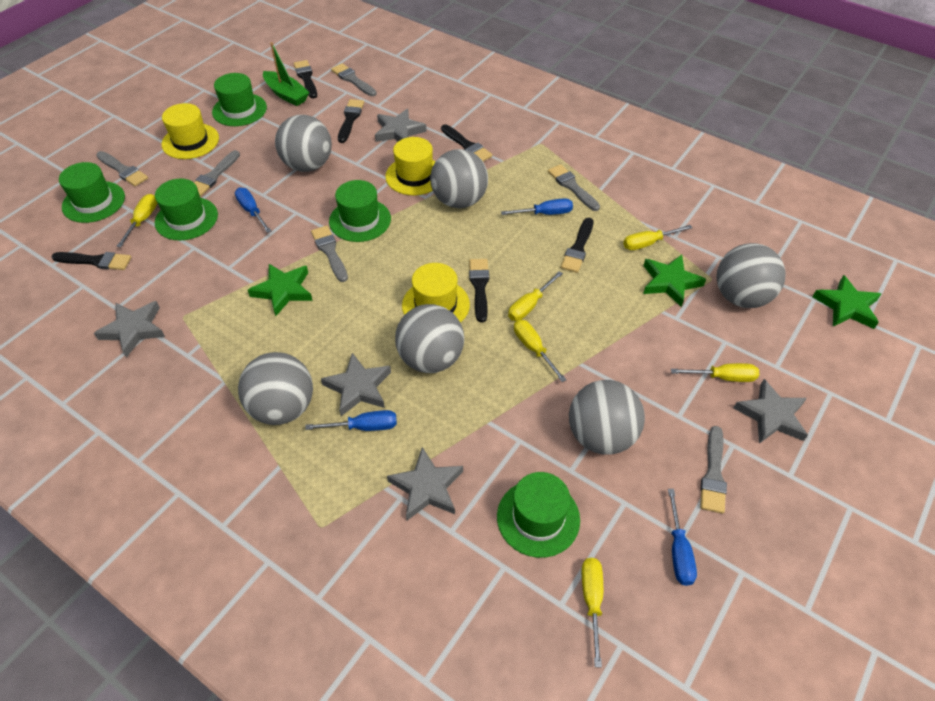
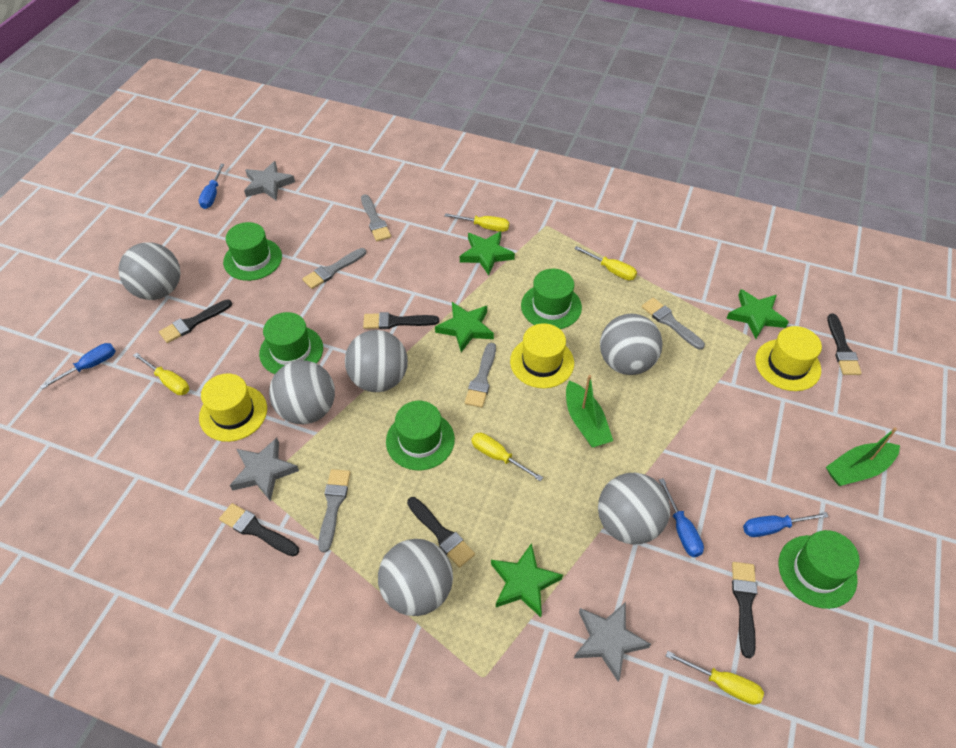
green boat: [263,42,309,106] = 1 -> [566,375,613,448] [826,427,900,486] = 2
green star: [248,264,313,316] [643,255,706,307] [813,275,881,329] = 3 -> [435,302,494,352] [460,231,515,275] [491,543,563,617] [726,289,789,339] = 4
grey brush: [96,151,148,186] [194,150,240,196] [311,226,348,282] [331,63,377,96] [548,164,600,211] [700,426,727,514] = 6 -> [302,248,366,289] [318,469,351,552] [361,194,391,241] [465,343,496,408] [642,298,705,350] = 5
grey star: [94,301,165,358] [321,353,391,416] [375,109,427,142] [387,447,463,520] [734,379,808,444] = 5 -> [230,438,299,502] [244,161,295,200] [574,602,651,681] = 3
yellow screwdriver: [116,194,157,247] [508,271,563,321] [514,320,566,382] [582,558,603,668] [623,225,692,250] [671,363,759,382] = 6 -> [133,353,189,395] [445,213,509,232] [471,433,543,481] [574,246,637,280] [666,651,764,705] = 5

